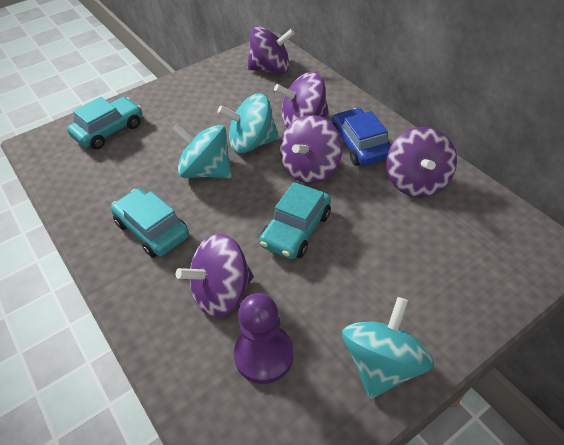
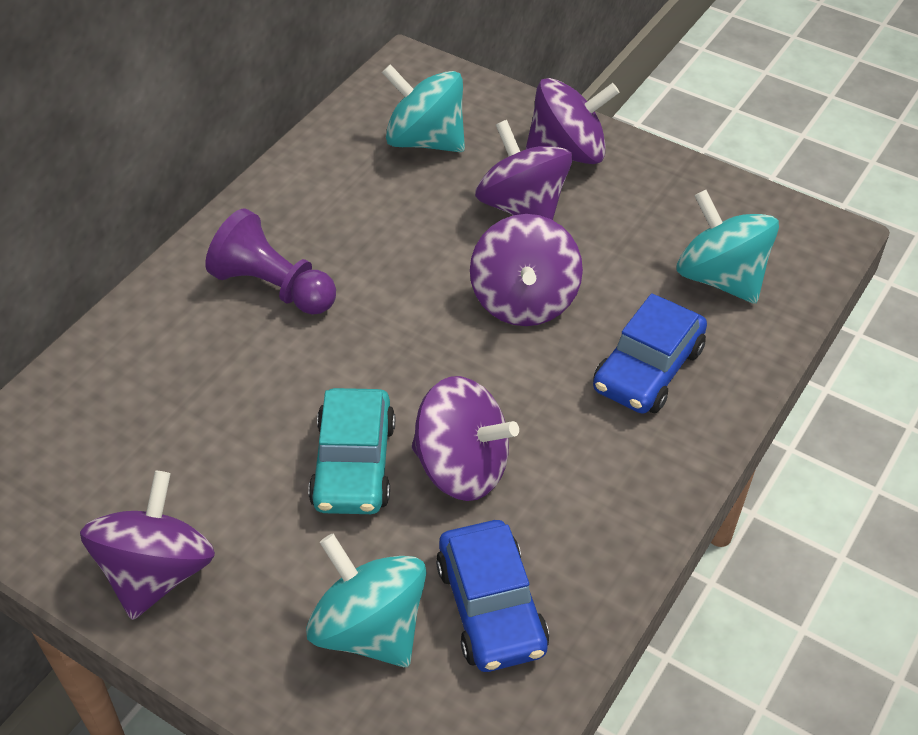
blue car: [332,108,391,166] = 1 -> [436,520,549,672] [593,293,707,414] = 2
turquoise car: [67,97,142,149] [111,188,189,258] [259,182,331,259] = 3 -> [308,388,395,514] = 1

